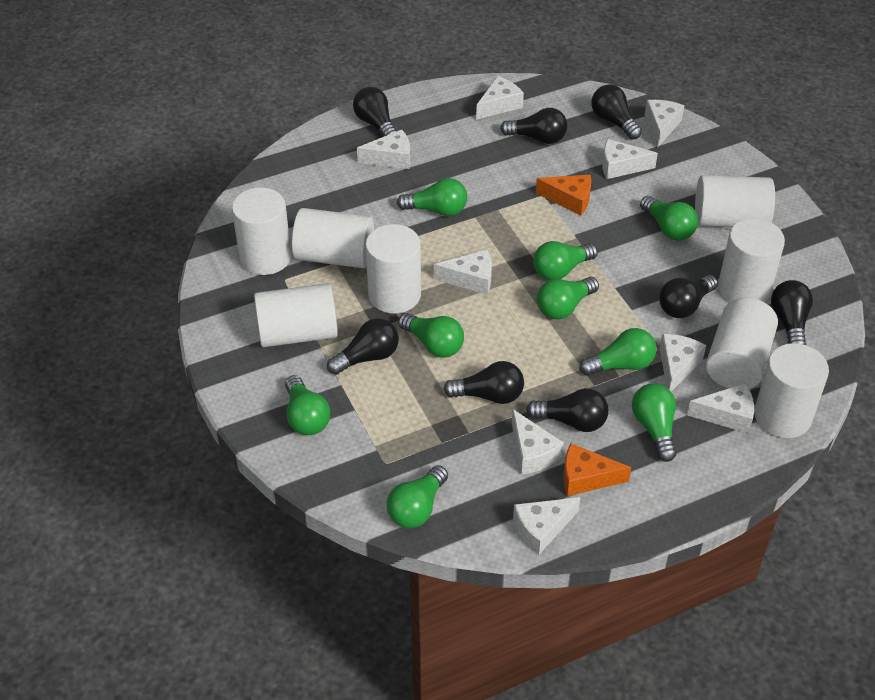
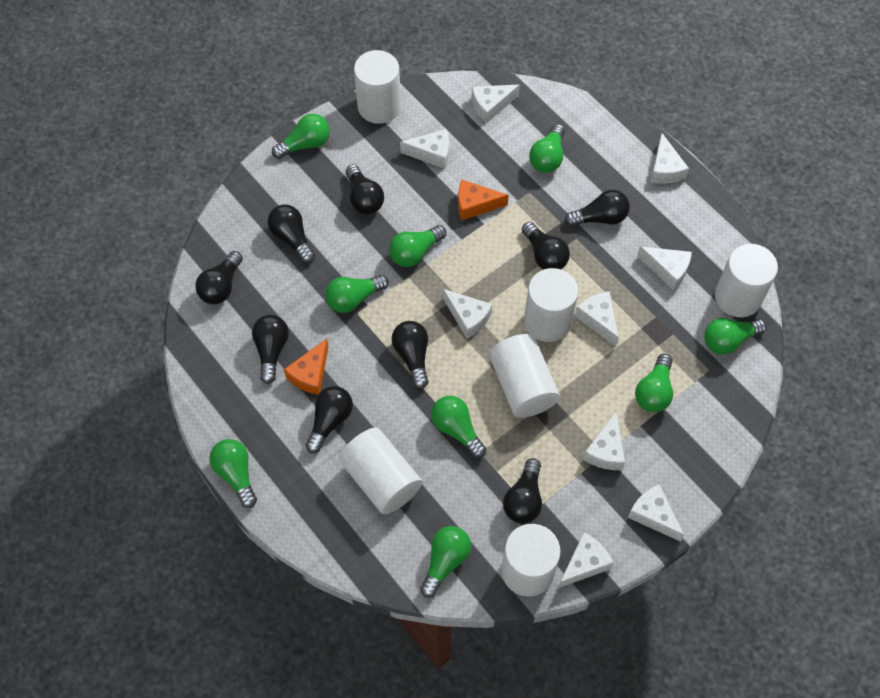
black light bulb: [327,318,399,375] [353,87,397,137] [443,361,524,404] [500,108,567,144] [526,388,609,432] [591,84,642,140] [659,275,718,318] [771,280,813,345] = 8 -> [195,251,243,304] [252,315,289,384] [268,204,315,263] [305,386,353,453] [346,164,384,214] [392,321,429,389] [503,458,542,524] [522,222,570,270] [565,190,630,227] = 9
white cylinder: [232,187,291,275] [254,283,338,347] [292,208,374,268] [365,224,421,314] [695,175,775,227] [706,298,778,389] [718,218,785,303] [754,343,829,438] = 8 -> [339,428,422,514] [354,50,401,124] [489,334,560,418] [501,524,561,596] [524,268,578,342] [715,244,778,317] = 6

